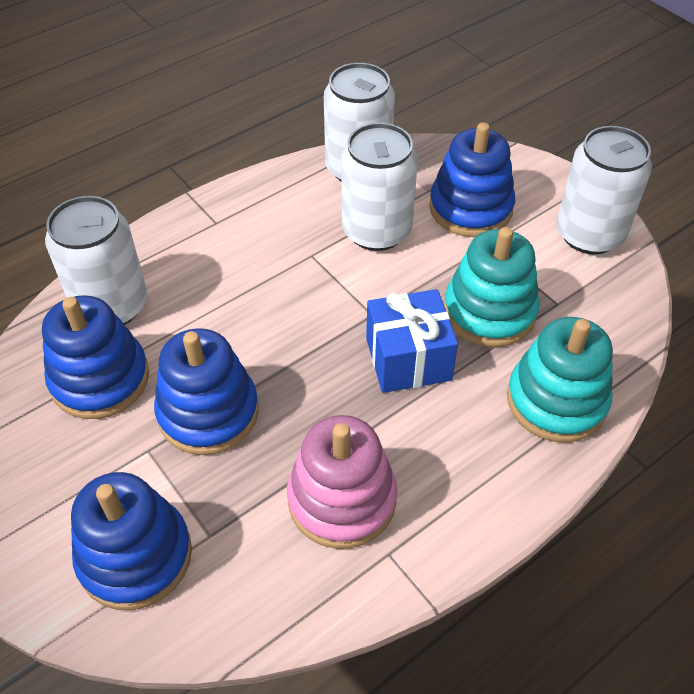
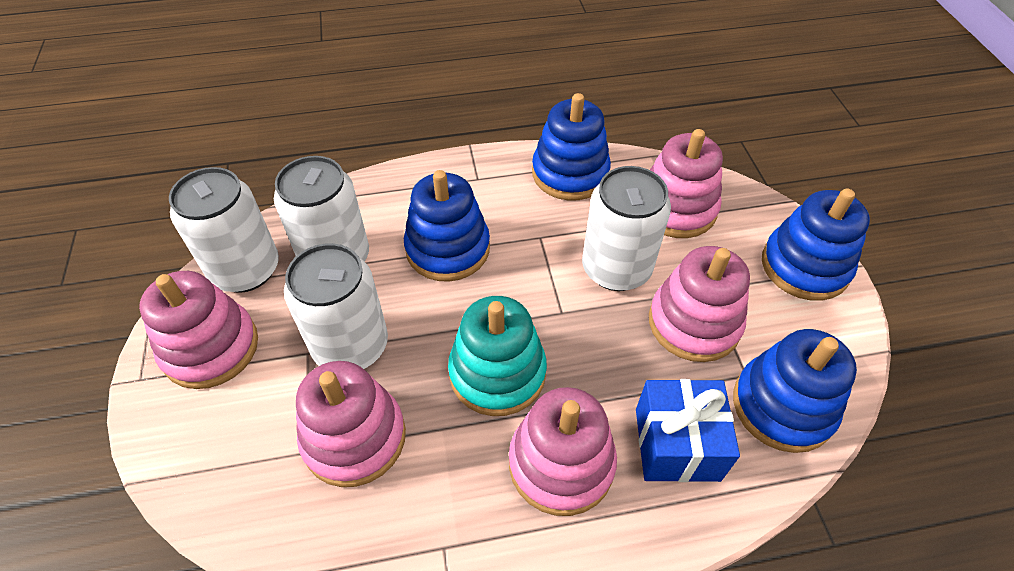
pink stacking toy: [287,415,397,549] = 1 -> [139,271,258,389] [296,361,406,487] [509,387,617,516] [649,246,750,362] [650,129,723,238] = 5
turquoise stacking toy: [444,227,540,347] [507,317,613,442] = 2 -> [448,296,547,416] = 1

